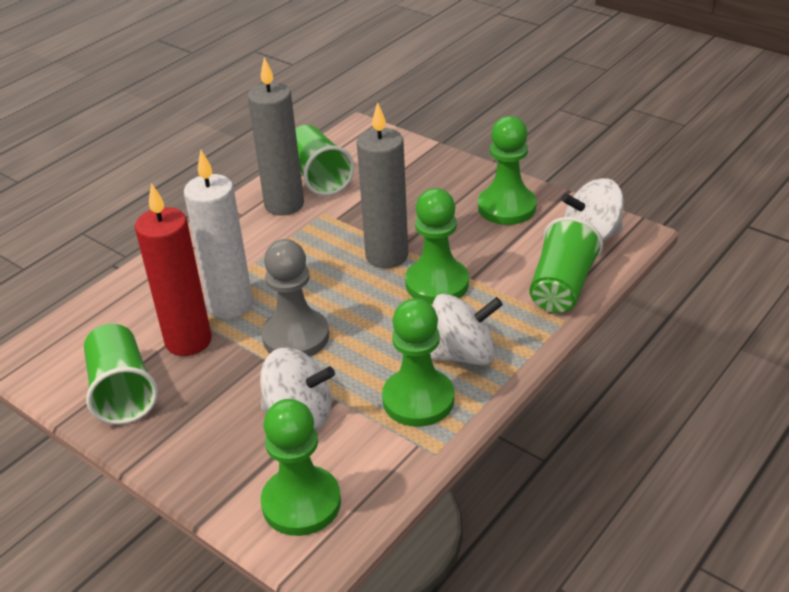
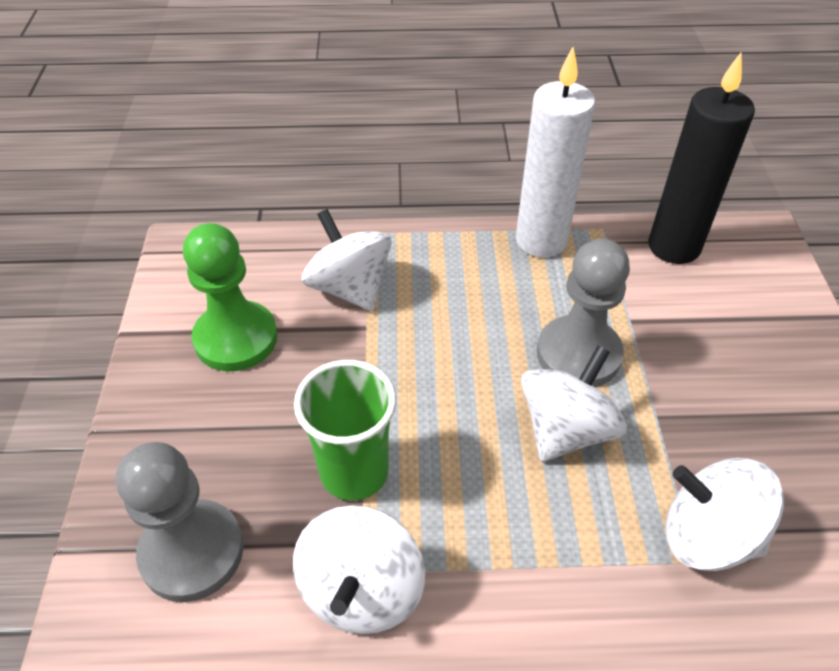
black candle: none = 0 -> [648,53,755,264] = 1
green cup: [84,324,158,425] [295,125,354,196] [530,217,603,313] = 3 -> [294,360,397,500] = 1
green pawn: [261,399,341,536] [382,298,454,427] [405,188,469,305] [478,116,537,225] = 4 -> [183,223,278,371] = 1
grey candle: [248,57,304,216] [357,102,408,268] = 2 -> none = 0
grey pawn: [262,239,329,357] = 1 -> [116,442,243,602] [537,239,630,387] = 2
red candle: [135,183,212,356] = 1 -> none = 0
white spinning top: [260,348,335,431] [430,293,503,365] [561,178,624,242] = 3 -> [293,505,425,634] [302,209,392,311] [521,346,627,462] [665,458,784,571] = 4

